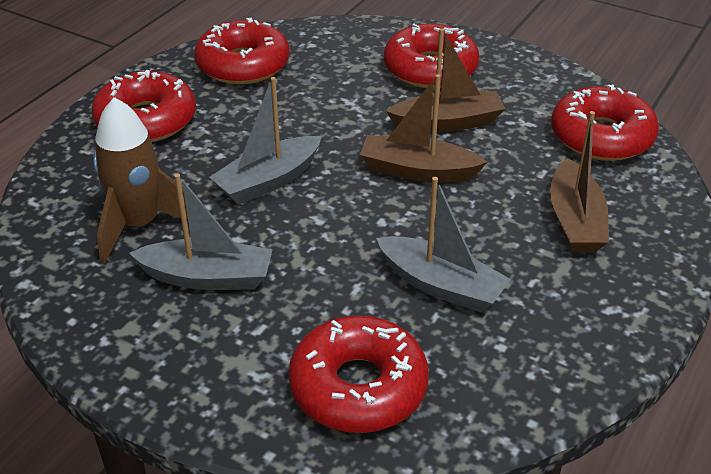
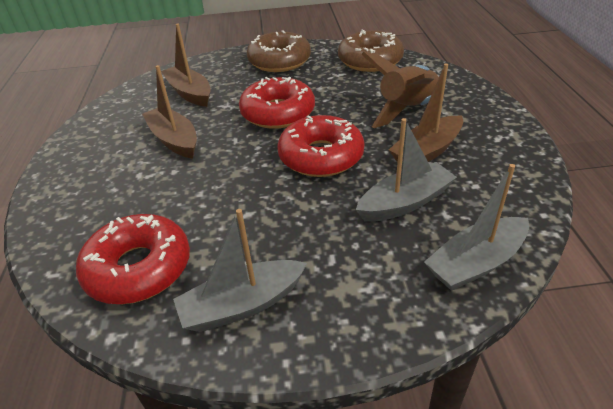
brown donut: none = 0 -> [246,30,311,72] [338,29,404,72] = 2
red donut: [91,70,196,142] [194,18,289,85] [288,316,429,433] [384,24,479,89] [551,84,659,161] = 5 -> [76,214,190,304] [239,77,315,129] [278,115,365,177] = 3

